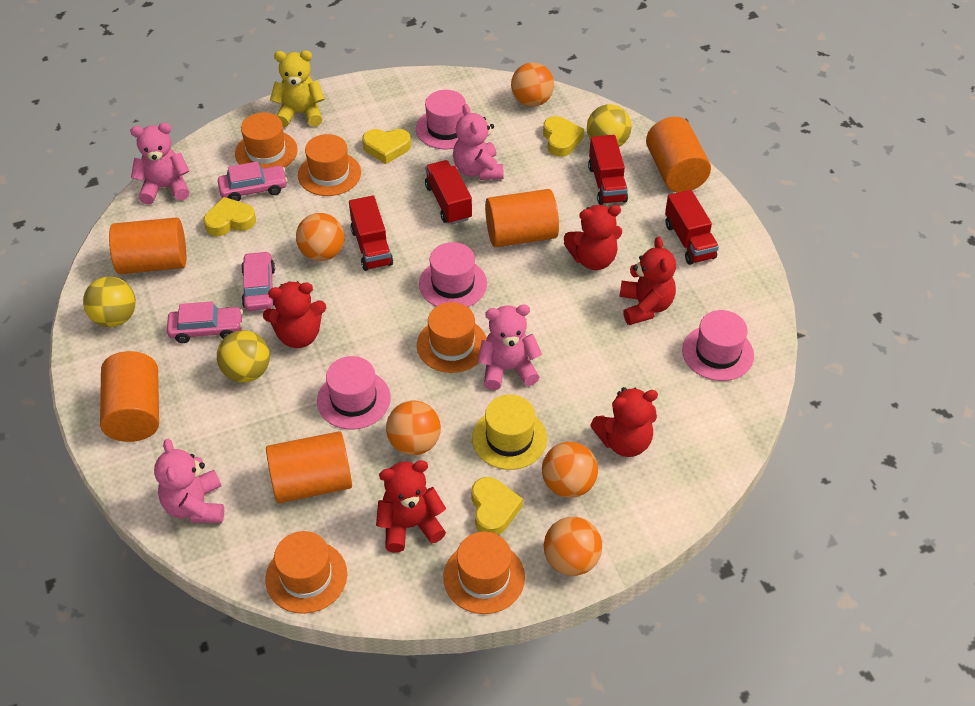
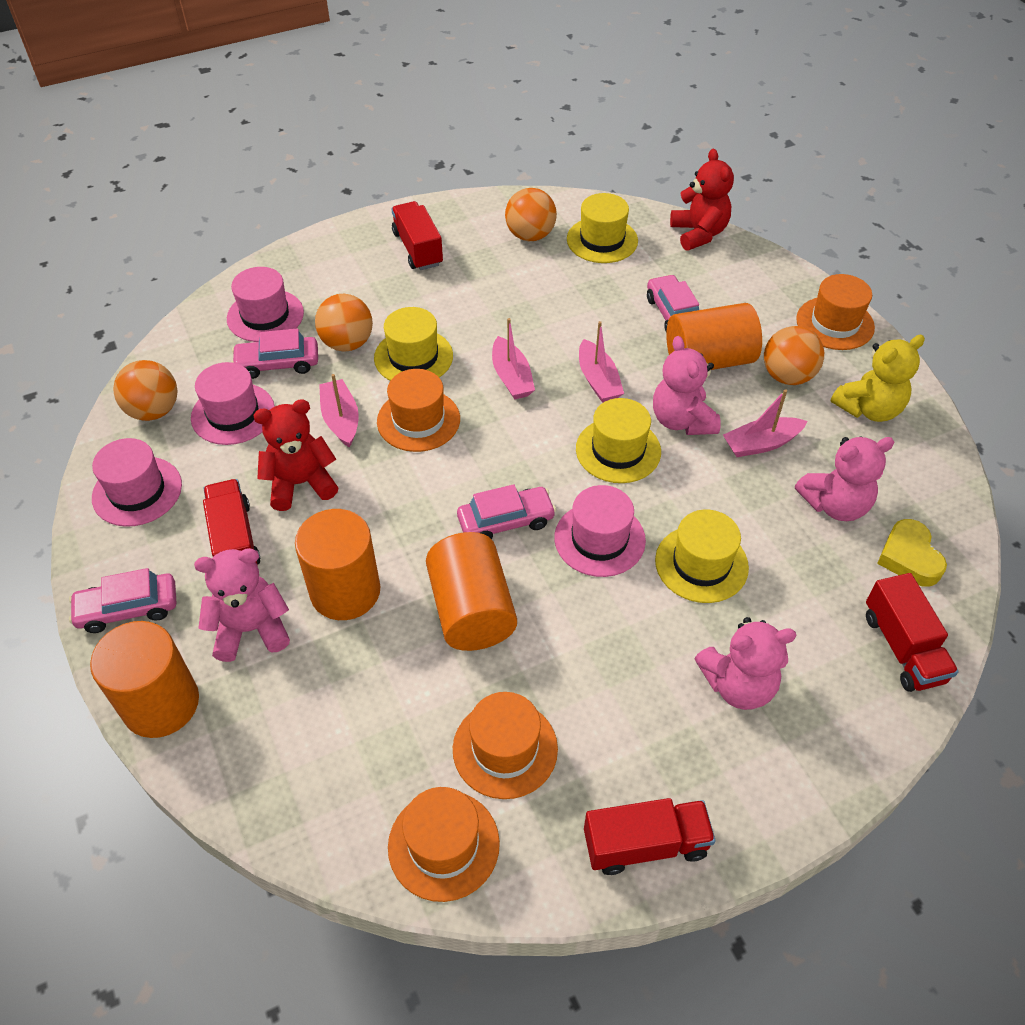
orange ball: [296,213,345,261] [386,400,441,455] [511,62,554,107] [542,442,598,498] [544,517,602,576] = 5 -> [113,360,178,421] [315,294,373,352] [505,188,557,241] [764,326,824,385] = 4
orange cylinder: [100,351,159,442] [109,217,186,274] [266,431,352,503] [485,189,559,247] [646,117,711,193] = 5 -> [90,621,199,738] [295,509,381,620] [426,532,517,651] [666,303,762,370] = 4
orange hat: [235,112,298,168] [265,531,347,614] [298,134,361,196] [417,302,487,373] [443,532,525,614] = 5 -> [377,369,460,452] [388,787,500,902] [453,692,558,799] [796,274,875,350] = 4
pink boat: none = 0 -> [319,374,359,448] [492,318,535,400] [579,321,624,403] [723,389,807,457] = 4
pink car: [167,301,243,343] [218,161,288,201] [241,251,275,311] = 3 -> [69,568,176,633] [231,329,318,379] [457,484,556,539] [647,274,699,333] = 4
red teddy bear: [263,282,326,348] [376,460,446,553] [564,205,622,270] [590,387,658,457] [619,237,676,325] = 5 -> [253,399,338,511] [670,149,734,251] = 2
yellow ball: [83,277,136,327] [217,330,270,382] [587,104,632,147] = 3 -> none = 0
yellow hat: [472,395,547,470] = 1 -> [374,307,453,381] [567,193,638,263] [576,398,661,483] [655,509,749,603] = 4
yellow heart: [204,197,256,236] [362,129,411,164] [472,477,523,535] [543,116,584,157] = 4 -> [877,519,947,587] = 1

